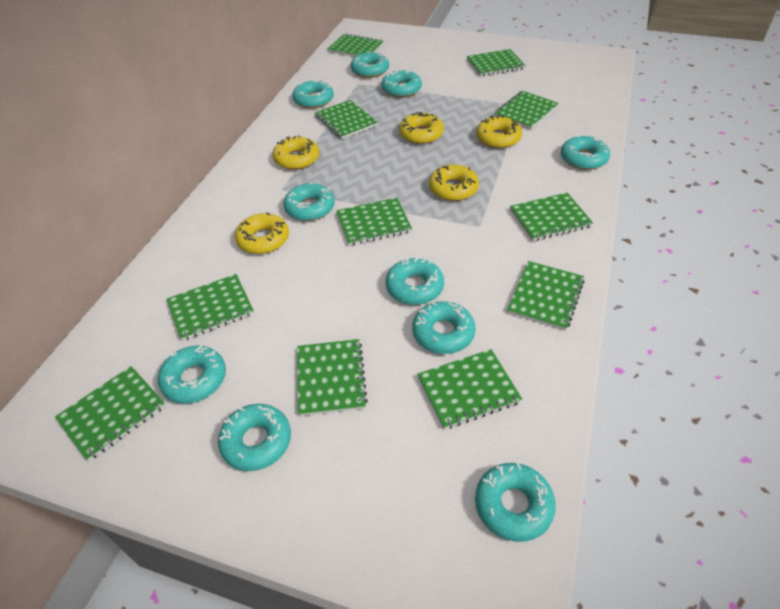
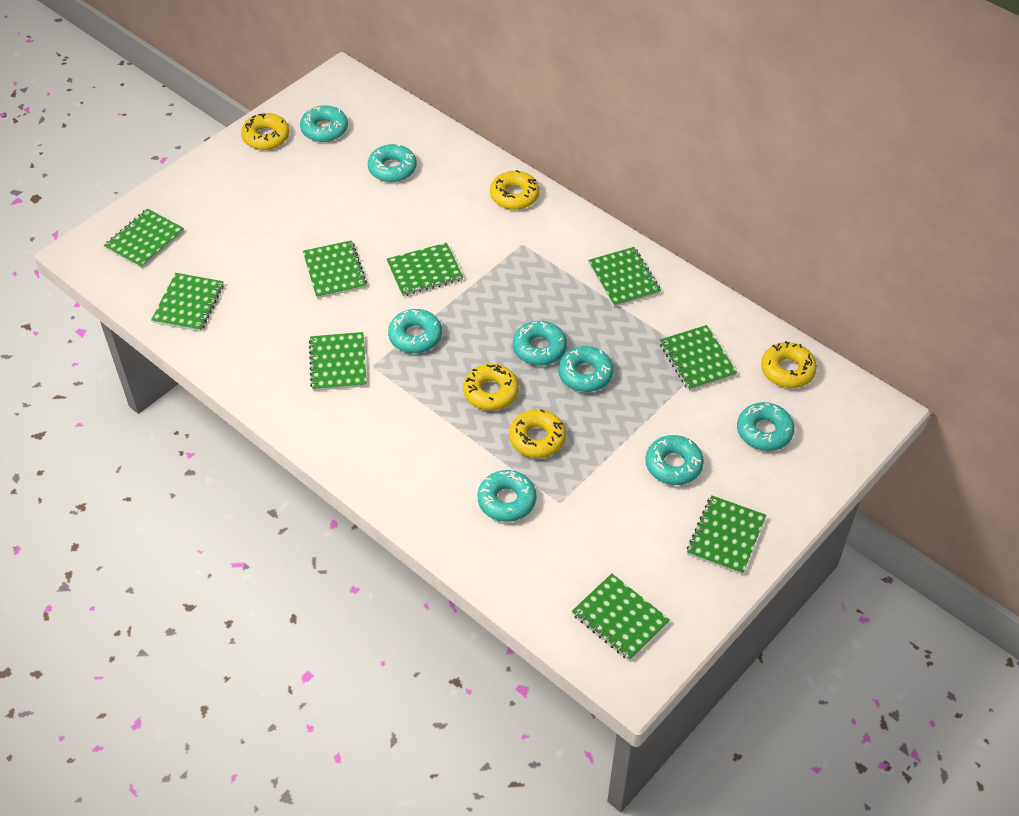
green notebook: [55,366,165,461] [167,274,254,341] [297,339,368,416] [315,100,378,139] [328,33,383,57] [336,198,412,246] [417,349,522,429] [467,49,526,76] [495,91,559,129] [507,261,584,331] [510,193,593,241] = 11 -> [104,208,184,269] [151,273,224,332] [303,240,367,299] [309,332,367,391] [387,243,463,296] [572,574,670,661] [588,247,661,307] [659,325,737,391] [687,495,766,575] = 9
turquoise donut: [158,344,226,404] [218,404,291,471] [284,182,335,221] [292,79,334,108] [351,51,389,78] [381,70,422,98] [386,256,444,305] [412,301,475,354] [475,463,556,542] [561,136,610,170] = 10 -> [300,105,348,142] [368,144,417,182] [388,309,442,353] [477,470,536,522] [513,321,567,365] [558,346,614,392] [645,435,704,485] [737,402,794,451] = 8

